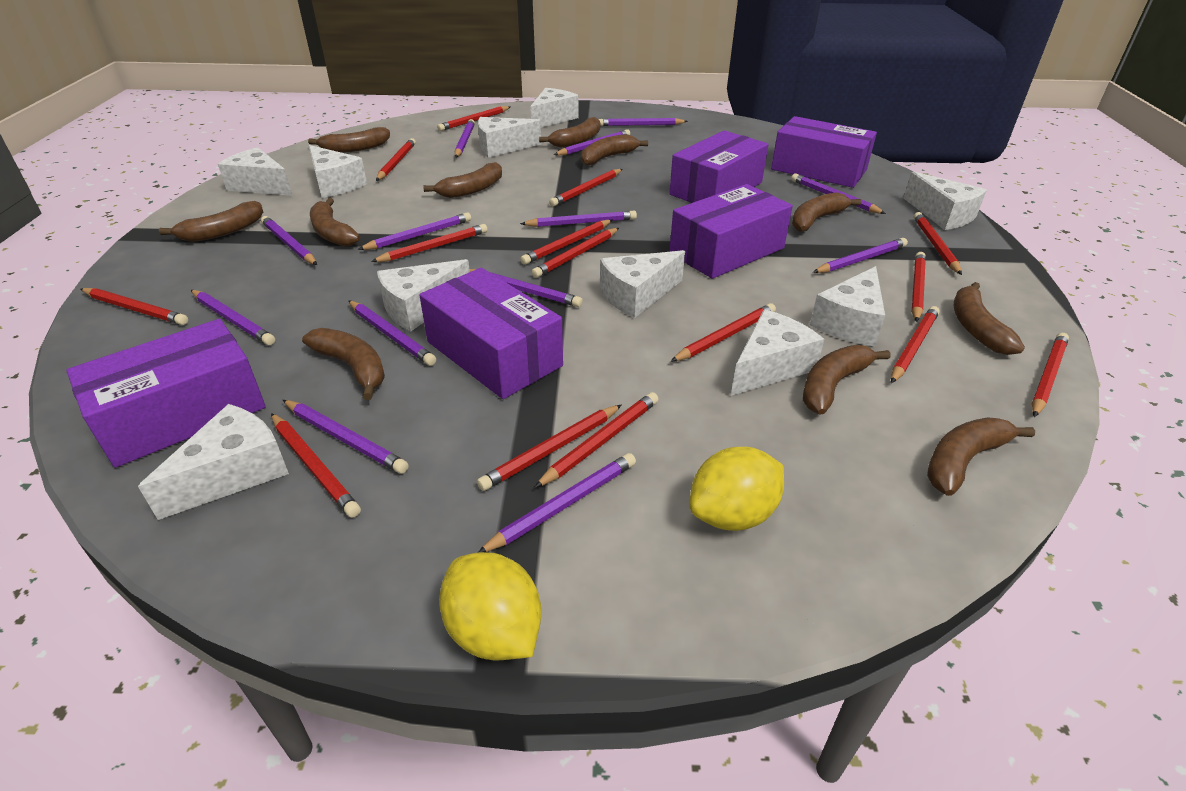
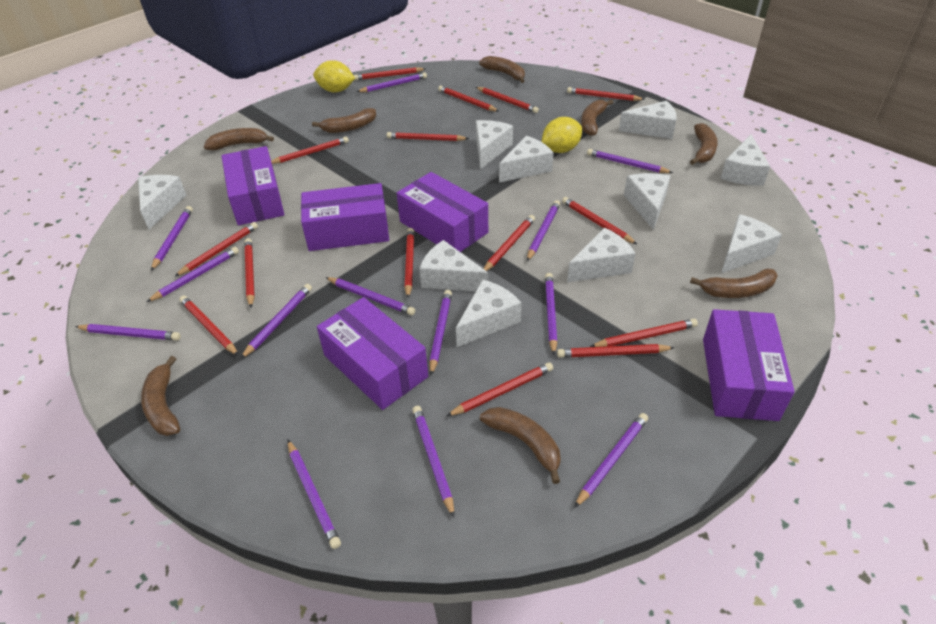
brown banana: [159,201,263,242] [302,328,385,400] [308,127,390,153] [310,198,360,247] [423,162,502,198] [539,117,600,148] [581,134,648,166] [792,192,861,232] [803,345,891,415] [927,418,1035,496] [954,282,1025,355] = 11 -> [141,356,180,436] [204,128,274,150] [312,108,376,133] [479,56,525,83] [480,407,561,484] [581,99,613,136] [690,123,718,165] [690,268,778,298] = 8

